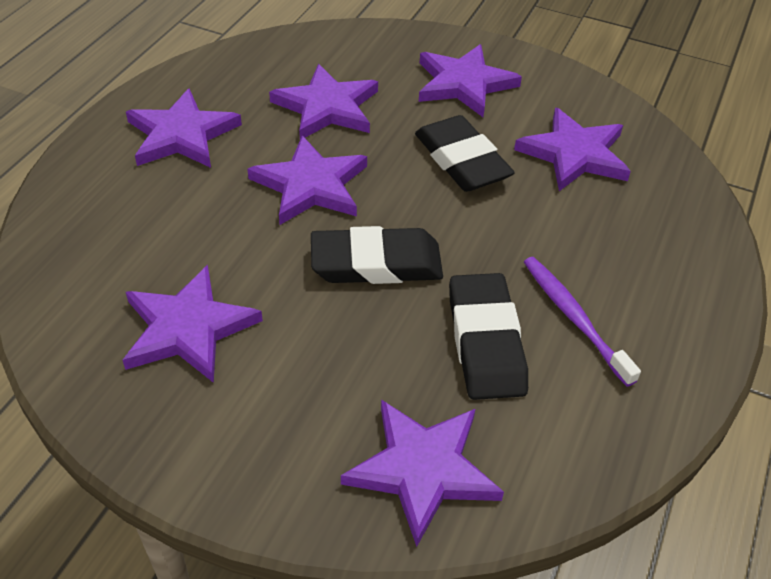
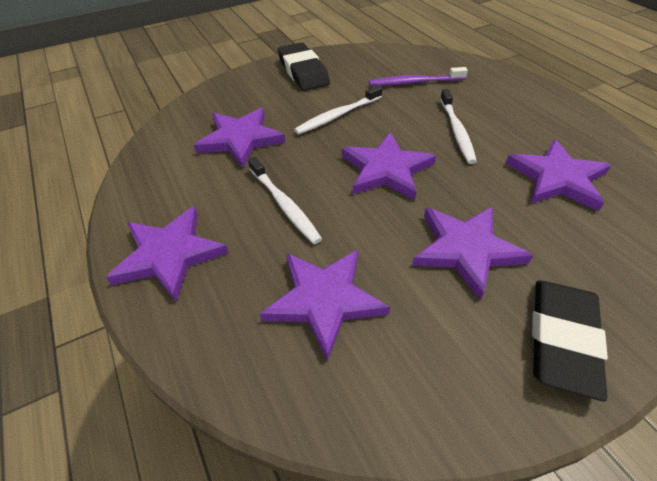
black eraser: [311,226,443,284] [415,115,515,192] [449,273,528,400] = 3 -> [278,42,330,91] [532,280,608,402] = 2
purple star: [123,265,263,383] [126,88,242,168] [247,135,367,225] [269,64,378,139] [341,400,504,547] [419,44,522,117] [514,108,631,191] = 7 -> [106,206,229,302] [194,108,285,168] [260,250,390,361] [342,132,436,200] [412,207,533,300] [505,139,611,211] = 6
white toothbrush: none = 0 -> [248,156,322,244] [294,85,382,135] [440,89,477,164] = 3

